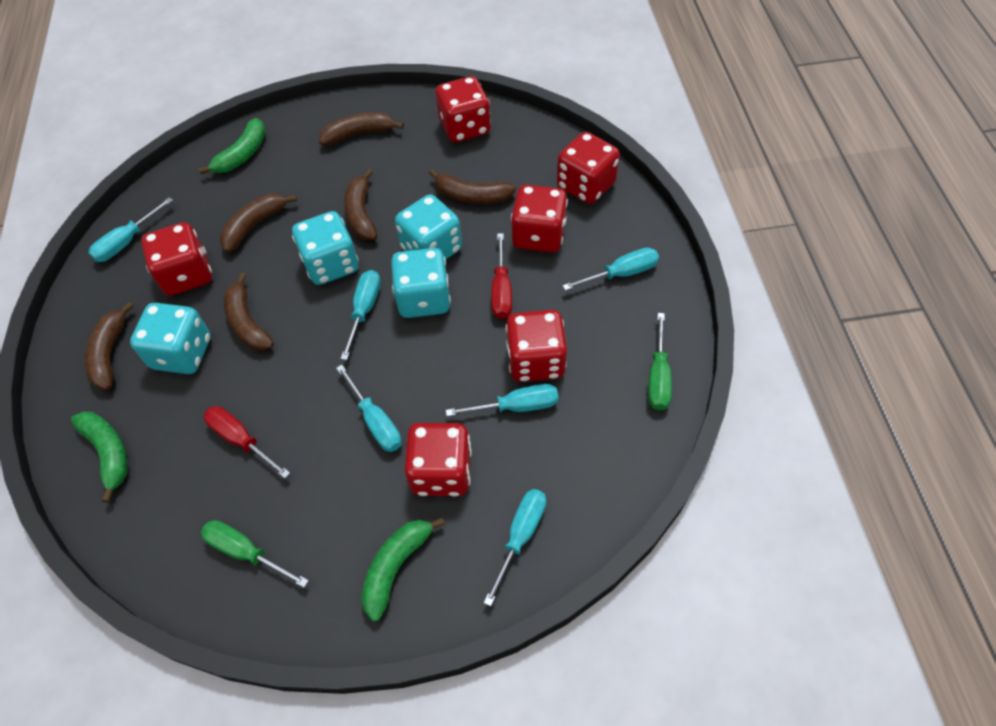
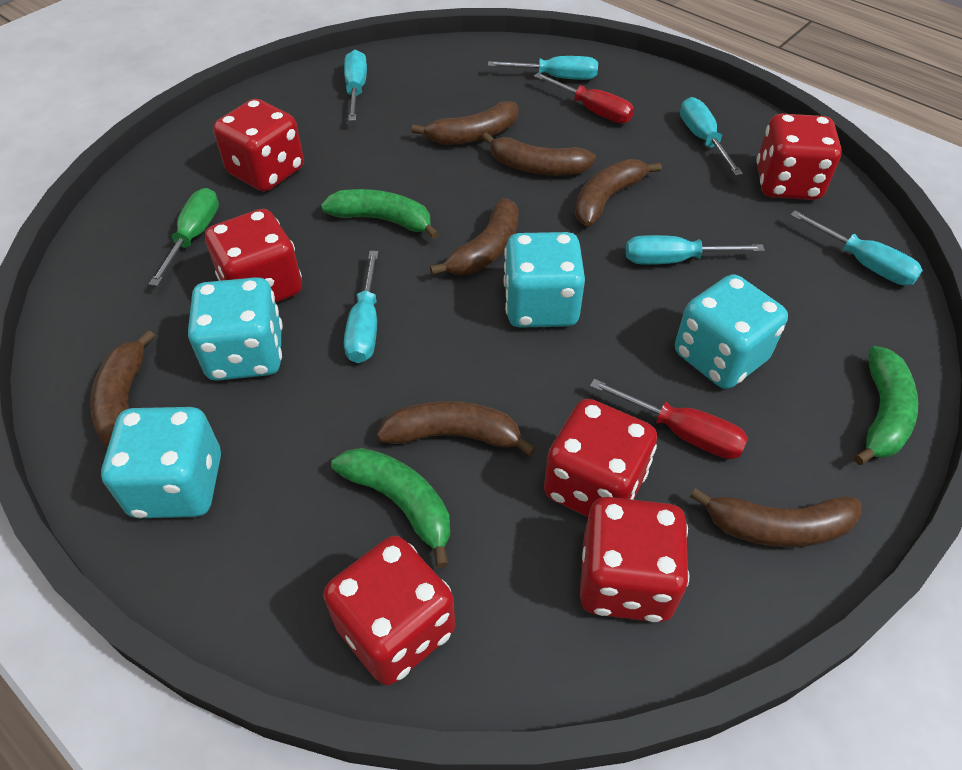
brown banana: [85,302,134,390] [220,194,297,253] [224,273,274,351] [319,112,404,145] [344,169,377,240] [429,169,516,204] = 6 -> [90,330,155,449] [377,401,536,456] [412,101,519,145] [430,198,519,275] [482,133,596,175] [575,159,662,227] [690,488,862,547] = 7
green screwdriver: [201,520,309,588] [648,313,672,410] = 2 -> [149,188,219,286] = 1

